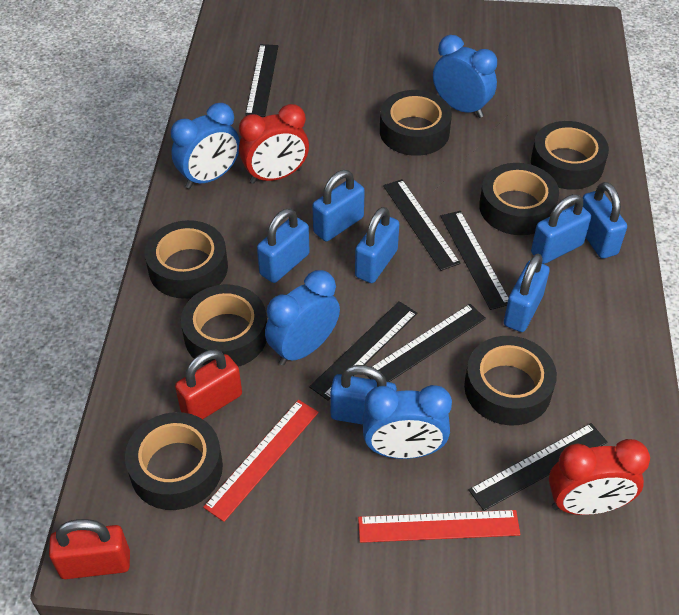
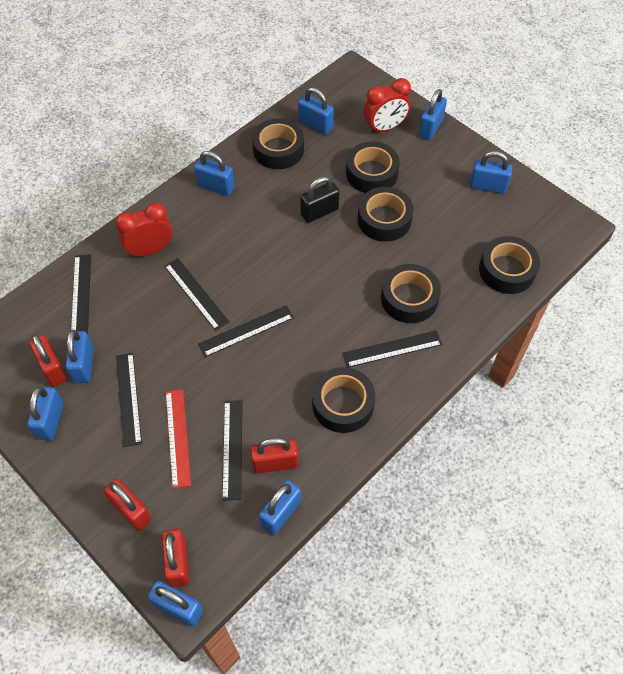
black padlock: none = 0 -> [300,176,339,223] = 1
black tape: [125,412,223,510] [145,220,228,299] [181,285,267,367] [380,90,452,156] [464,336,557,425] [479,163,559,235] [531,121,609,190] = 7 -> [252,118,304,169] [312,367,375,433] [346,142,400,193] [358,187,413,242] [381,264,441,323] [479,236,540,294] = 6
blue clock: [171,103,240,189] [265,270,340,365] [363,385,452,459] [433,35,497,118] = 4 -> none = 0
blue padlock: [257,208,310,283] [312,170,365,241] [330,365,397,425] [355,207,399,283] [504,254,550,332] [531,194,591,264] [582,182,627,259] = 7 -> [27,386,64,441] [65,330,94,383] [148,581,203,627] [194,151,235,196] [259,480,301,535] [298,87,334,135] [419,89,447,140] [469,151,513,194] = 8
red padlock: [49,519,130,579] [175,349,242,419] = 2 -> [29,334,67,387] [104,479,152,531] [162,529,190,588] [250,437,298,474] = 4
red ruler: [203,400,319,522] [358,510,520,543] = 2 -> [166,389,191,489] = 1

